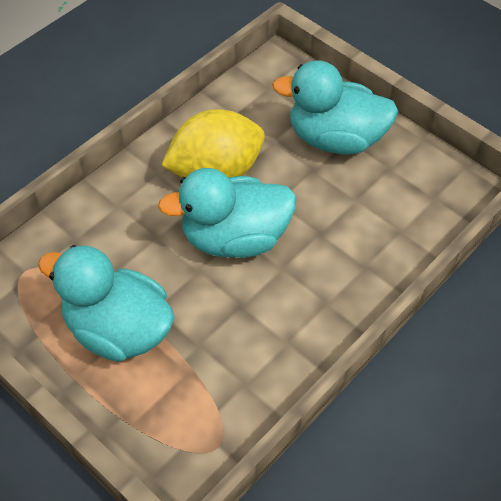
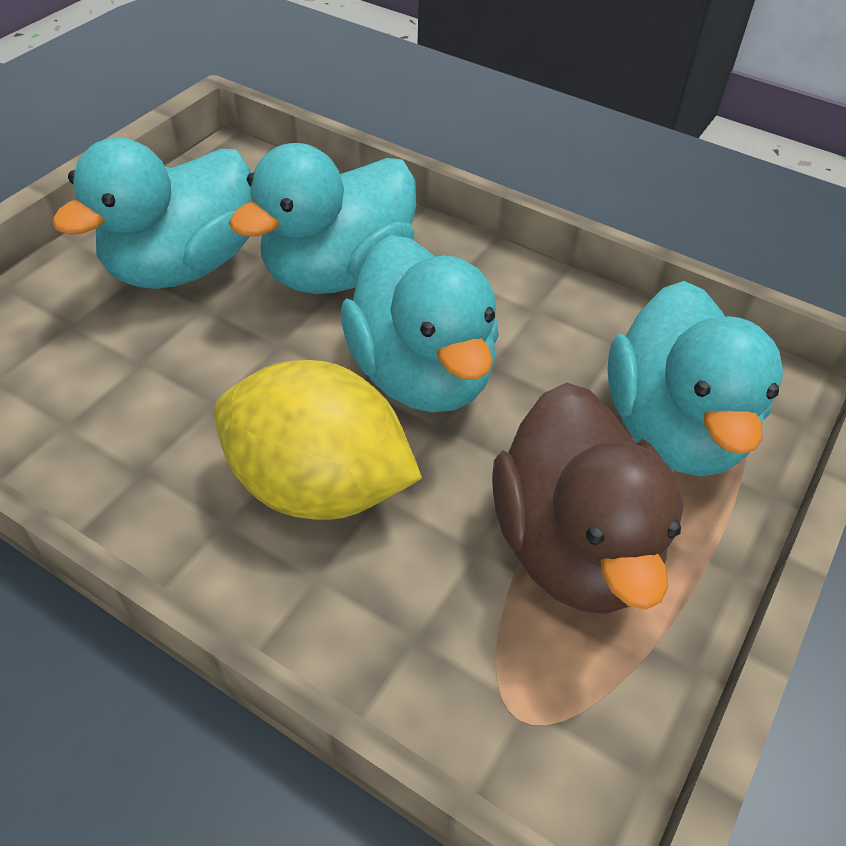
brown duck: none = 0 -> [492,383,684,614] = 1
turquoise duck: [38,245,175,362] [158,168,296,258] [272,61,398,155] = 3 -> [52,138,252,289] [229,143,416,294] [341,235,499,412] [608,281,783,476] = 4

